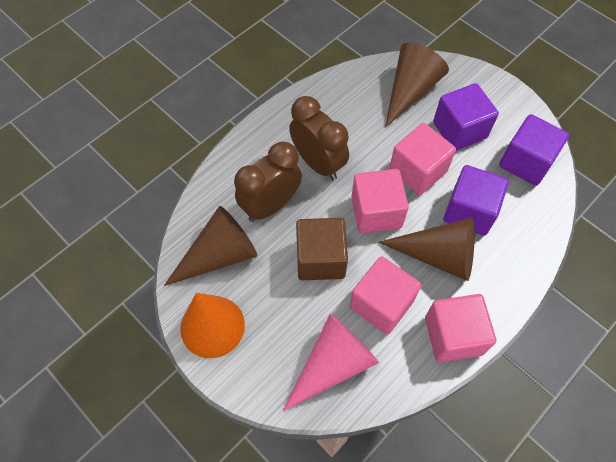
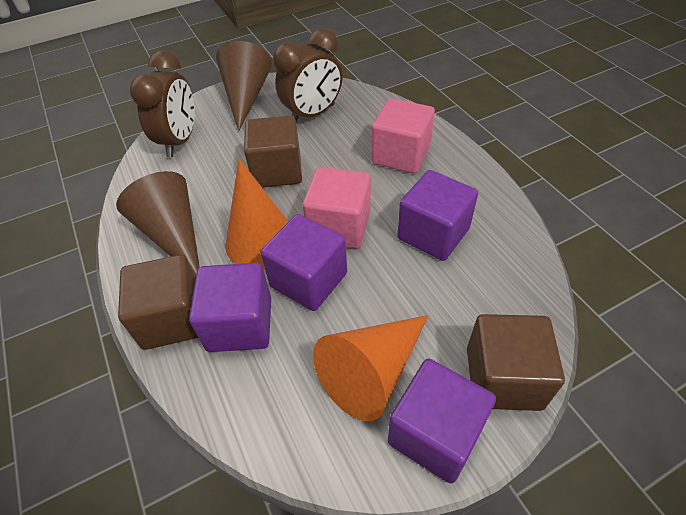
brown cone: [164,206,257,286] [378,218,475,281] [385,43,449,128] = 3 -> [116,171,200,278] [216,41,272,131] = 2
brown cube: [296,218,348,280] = 1 -> [118,255,198,350] [244,115,302,188] [467,314,565,411] = 3
orange cone: [180,293,245,358] = 1 -> [225,159,289,269] [313,315,428,421] = 2
pink cone: [283,314,379,411] = 1 -> none = 0
pink cube: [350,256,421,335] [351,169,409,234] [389,123,456,195] [425,294,496,362] = 4 -> [303,167,371,248] [372,98,435,174] = 2
purple cube: [433,83,499,151] [444,165,509,236] [499,114,569,186] = 3 -> [189,263,271,352] [261,214,347,311] [388,358,496,484] [397,170,478,261] = 4

